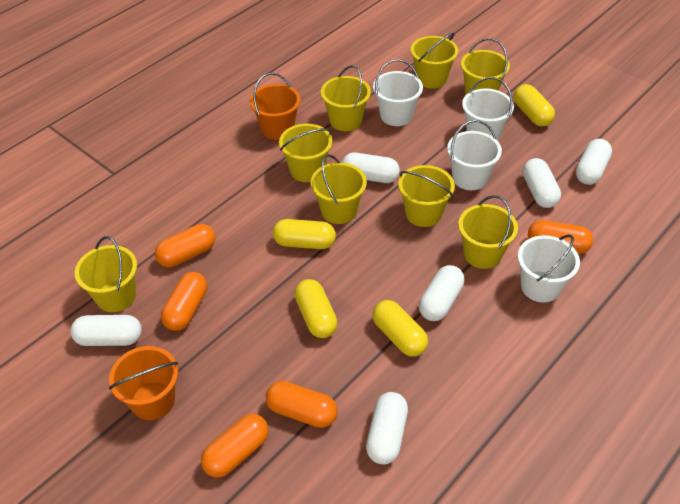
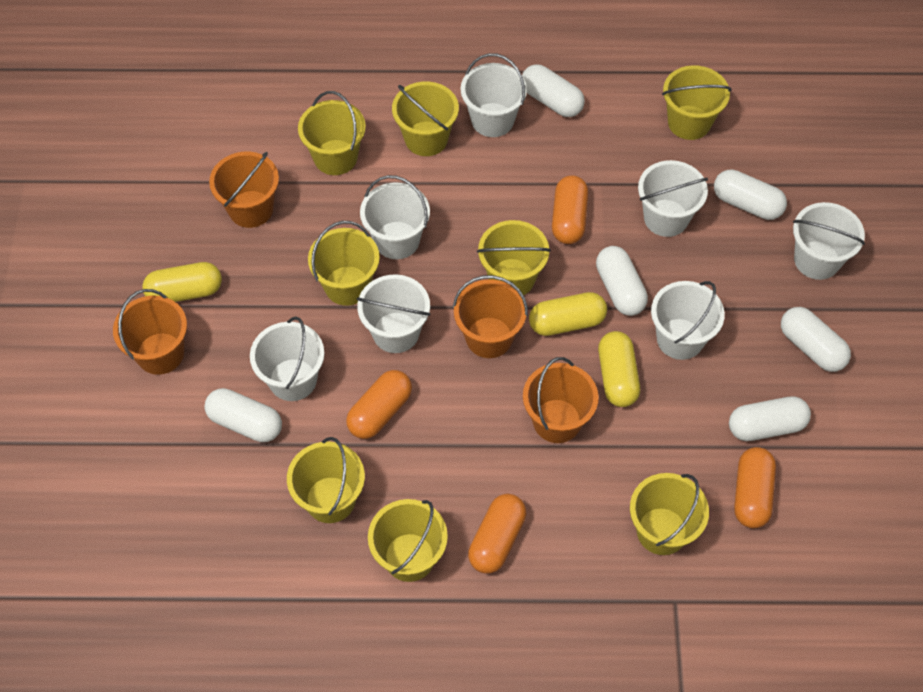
orange bucket: [109,346,178,420] [250,73,300,140] = 2 -> [113,289,187,375] [209,152,279,228] [453,275,528,358] [523,357,599,443] = 4
orange capsule: [155,224,215,267] [161,272,207,331] [201,414,269,478] [266,381,338,428] [528,220,593,254] = 5 -> [346,370,412,439] [468,494,526,574] [552,175,588,244] [734,447,776,528] = 4
white bucket: [373,59,423,126] [447,120,502,190] [462,77,514,141] [518,234,580,302] = 4 -> [250,316,324,401] [357,274,430,353] [360,175,430,259] [461,53,527,137] [638,160,708,237] [651,281,725,360] [793,202,865,280] = 7
yellow capsule: [273,219,336,249] [294,279,338,338] [372,300,428,357] [514,84,555,127] = 4 -> [142,262,222,302] [529,292,607,336] [598,331,640,407] = 3

